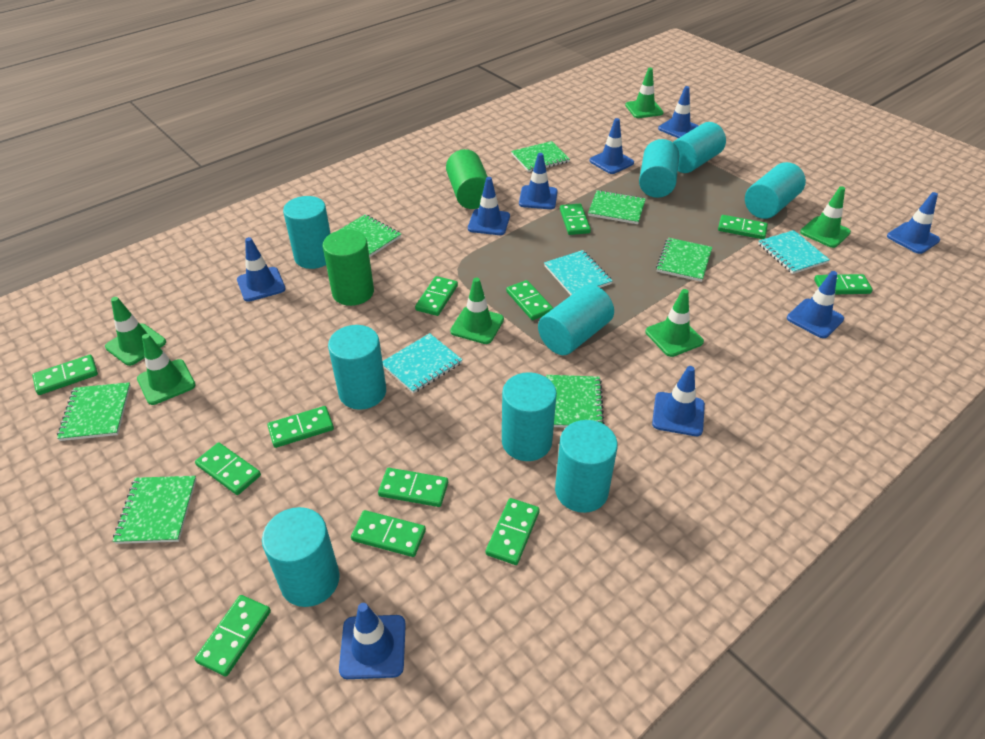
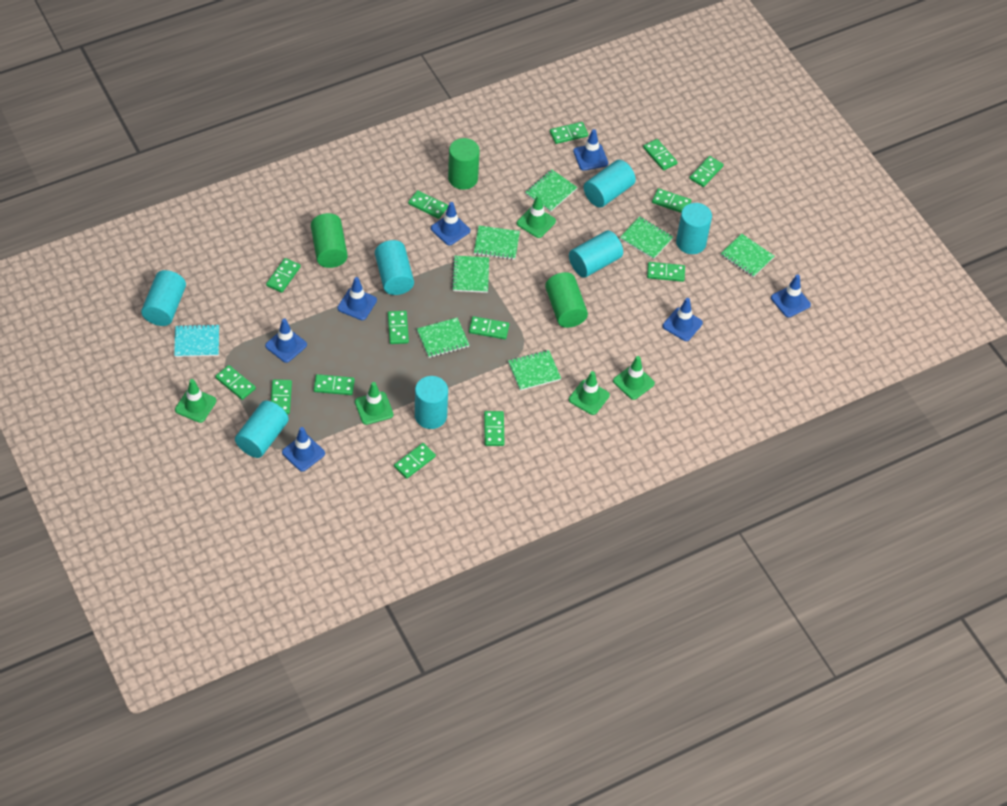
blue traffic cone: [237,237,286,302] [339,603,406,679] [468,177,510,235] [519,153,558,209] [589,118,634,174] [652,366,705,436] [658,86,699,138] [787,271,844,338] [887,192,940,254] = 9 -> [265,318,307,363] [282,427,325,472] [338,277,377,320] [431,202,470,245] [573,129,608,171] [663,298,703,341] [771,275,811,318] = 7
green cylinder: [323,230,374,306] [446,149,488,209] = 2 -> [311,213,348,268] [448,138,480,190] [545,272,588,328] = 3
green domino: [32,355,98,395] [195,443,261,495] [195,595,271,676] [267,406,334,448] [351,510,426,557] [378,468,448,507] [415,276,458,316] [486,498,540,565] [506,280,553,320] [560,204,591,235] [718,215,768,239] [814,274,873,294] = 12 -> [215,365,256,400] [266,258,301,293] [271,379,292,414] [314,374,355,395] [388,311,409,344] [394,443,436,479] [408,190,448,219] [469,316,509,339] [484,411,504,446] [550,122,588,144] [643,139,678,171] [647,262,685,282] [652,188,691,213] [689,156,724,187] = 14
green traffic cone: [105,297,166,366] [137,334,196,405] [450,278,504,344] [625,68,664,118] [645,289,704,357] [800,186,851,248] = 6 -> [175,379,216,423] [355,382,393,425] [517,195,556,238] [569,371,610,415] [613,356,655,400] = 5
turquoise cylinder: [262,507,340,607] [283,196,331,269] [328,325,386,410] [502,372,557,461] [538,285,614,355] [555,420,618,513] [639,139,679,198] [673,122,726,173] [745,162,806,219] = 9 -> [141,270,186,326] [235,401,289,458] [375,240,414,295] [415,376,448,429] [569,230,623,278] [584,160,636,208] [676,203,712,254] = 7
turquoise notebook: [383,333,463,394] [544,250,613,295] [758,230,830,274] = 3 -> [174,324,219,357] = 1

